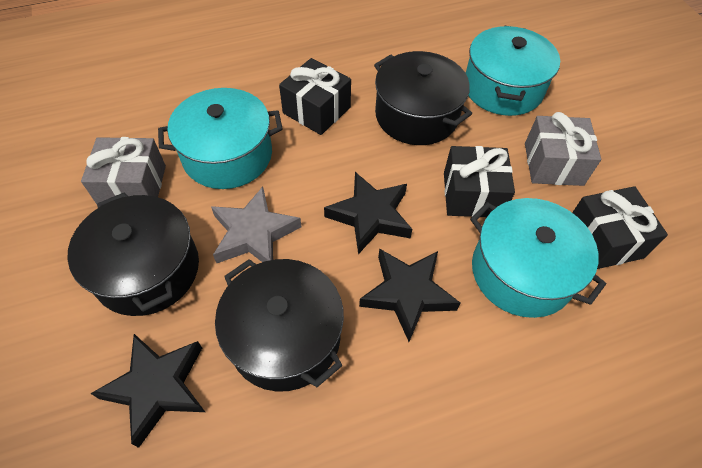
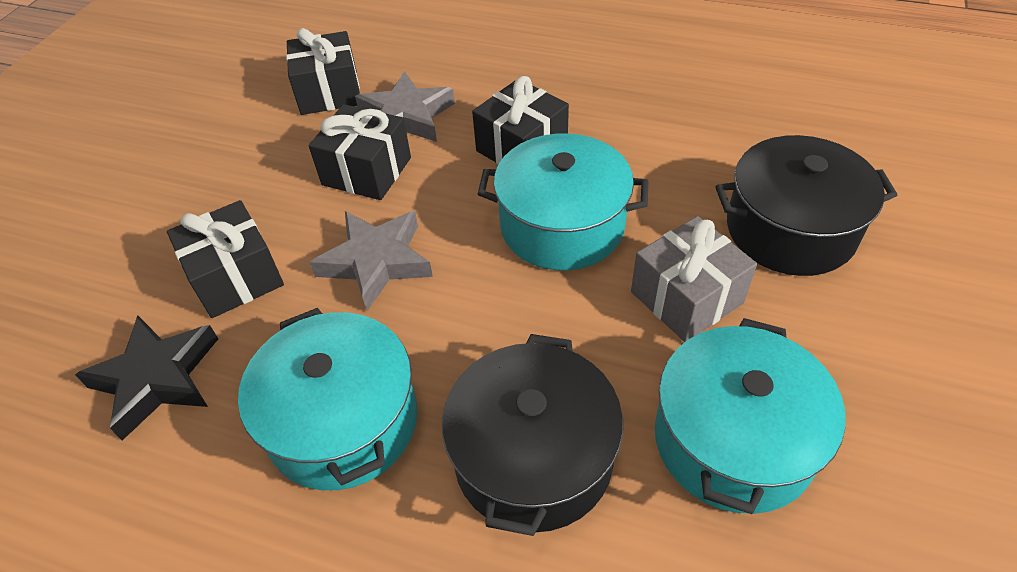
black gift: [279,58,351,135] [444,146,515,217] [572,186,668,269] = 3 -> [167,200,284,318] [286,28,360,115] [309,104,411,200] [472,76,569,164] = 4
black pot: [67,192,199,316] [215,259,344,392] [374,51,472,145] = 3 -> [442,334,623,536] [715,135,897,276] = 2
black star: [90,334,205,448] [324,172,413,254] [359,248,460,342] = 3 -> [75,315,218,440] = 1
grey gift: [81,137,166,204] [525,112,601,186] = 2 -> [631,216,757,342] = 1
grey star: [211,187,301,263] = 1 -> [310,211,433,311] [355,71,455,142] = 2

